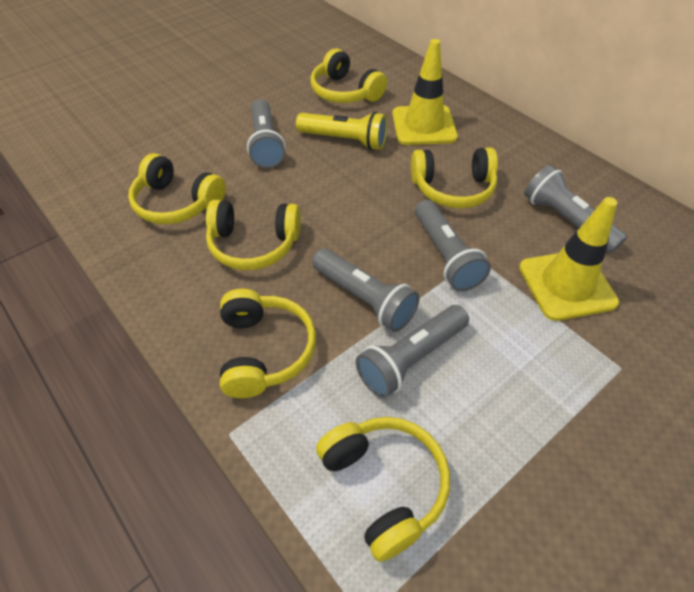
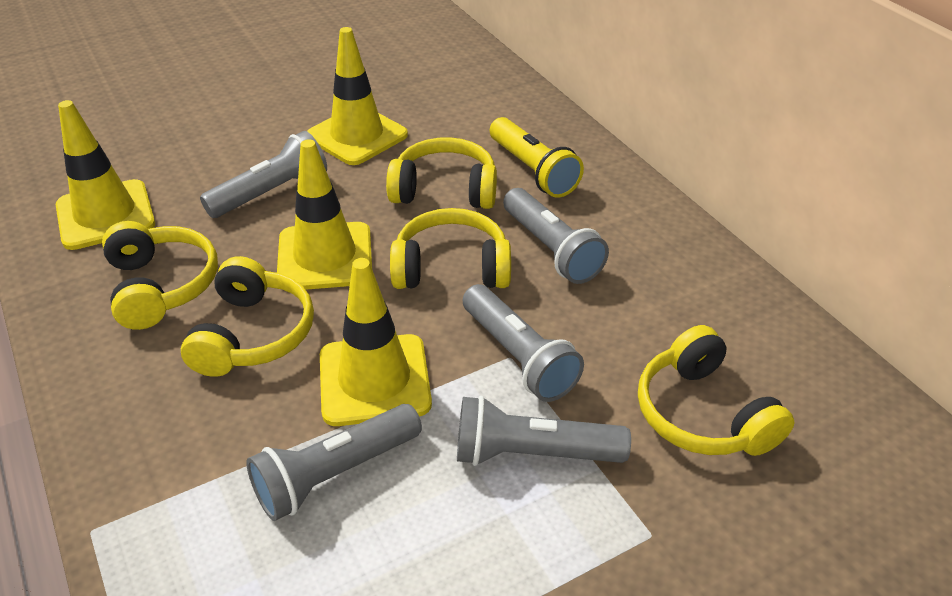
yellow headphones: [128,153,226,224] [206,199,301,270] [220,289,316,398] [310,49,387,103] [316,417,450,562] [411,147,498,208] = 6 -> [102,221,218,330] [181,256,314,377] [386,137,497,209] [390,208,511,289] [638,325,795,456] = 5
yellow traffic cone: [392,39,458,145] [519,197,619,321] = 2 -> [56,100,155,250] [277,139,372,290] [307,27,408,165] [320,258,432,426] = 4

